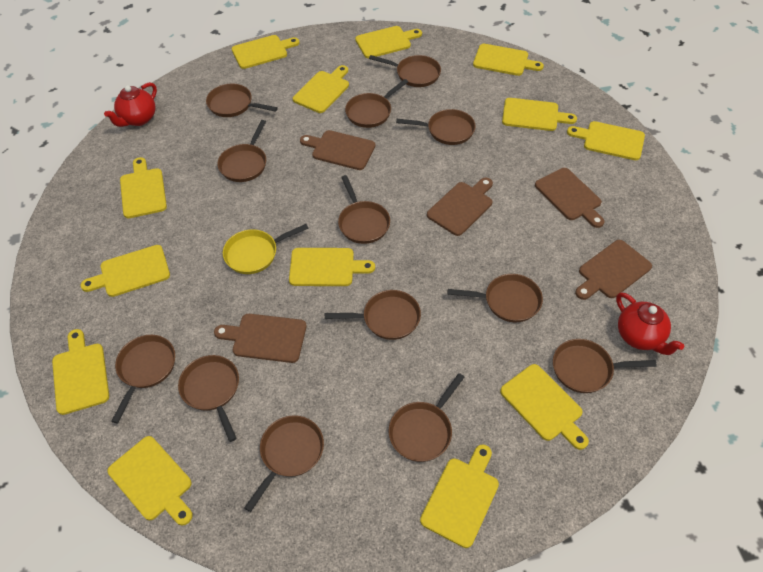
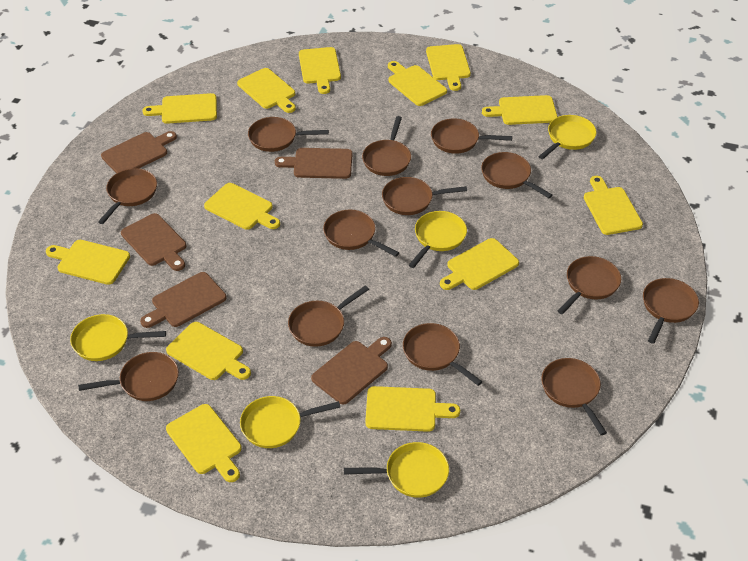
red teapot: [104,82,157,127] [616,292,684,355] = 2 -> none = 0
yellow pan: [223,224,309,274] = 1 -> [70,314,166,361] [240,396,340,448] [344,442,449,498] [409,211,467,268] [538,115,596,159] = 5

